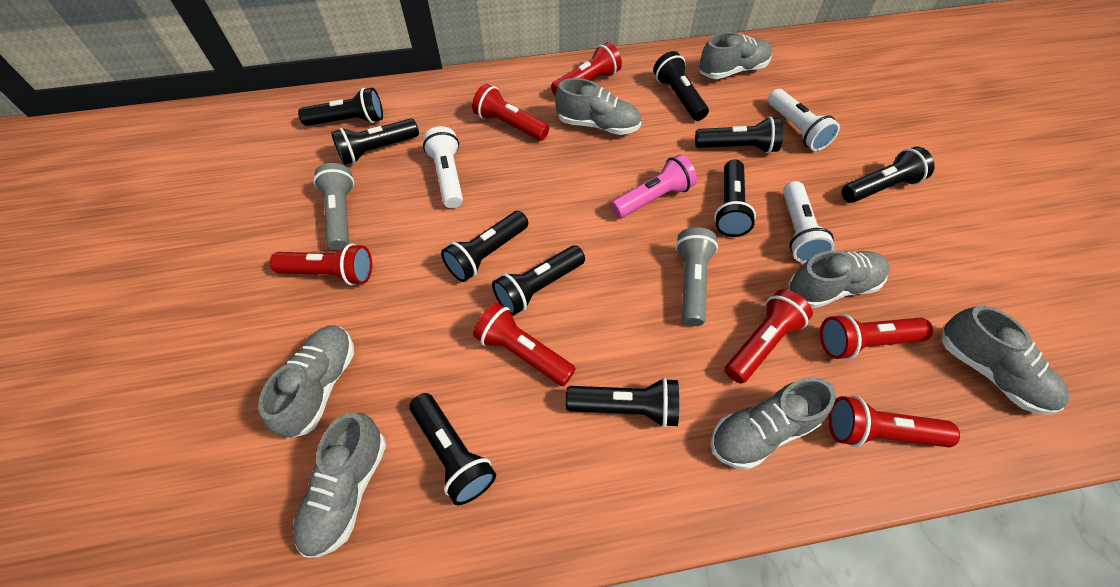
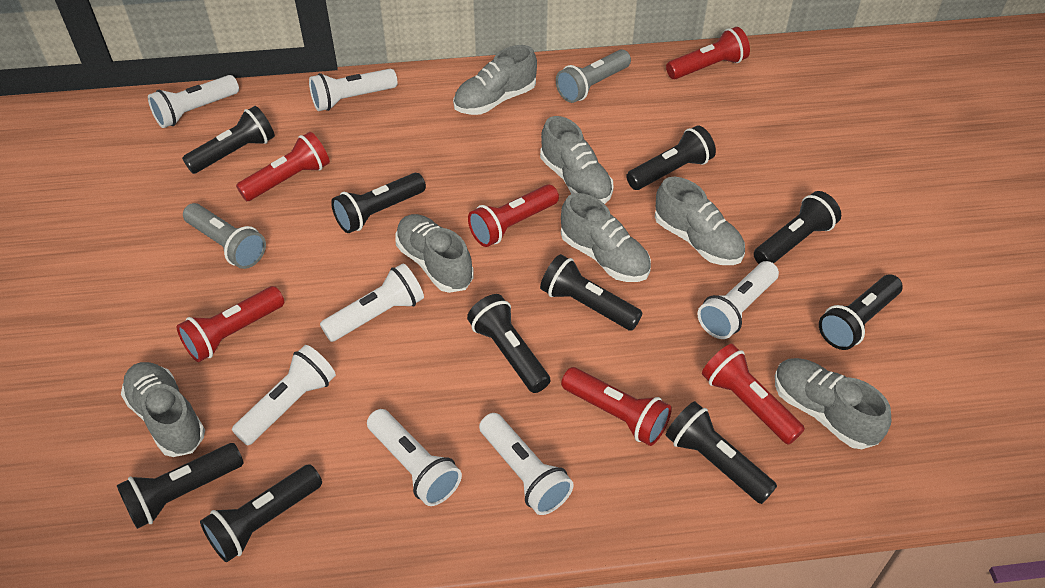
pink flashlight: [611,155,697,218] = 1 -> none = 0
red flashlight: [270,243,372,285] [472,84,549,141] [473,303,576,386] [551,42,622,95] [725,289,813,384] [820,314,933,360] [829,396,960,447] = 7 -> [177,286,284,362] [236,132,330,201] [468,184,559,247] [561,367,672,446] [666,27,750,79] [702,344,805,445] = 6
white flashlight: [423,126,463,208] [768,89,840,151] [783,181,835,263] = 3 -> [148,75,239,128] [232,345,336,445] [309,69,398,111] [320,263,424,342] [367,409,462,506] [479,413,574,515] [697,261,779,339] = 7

